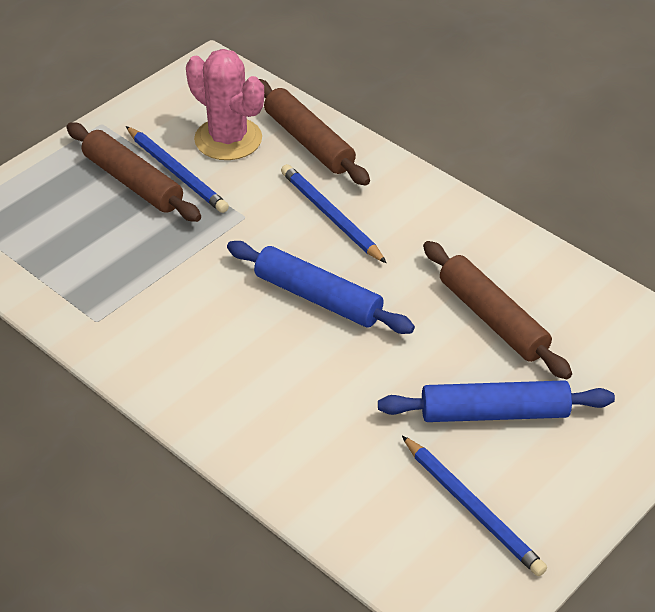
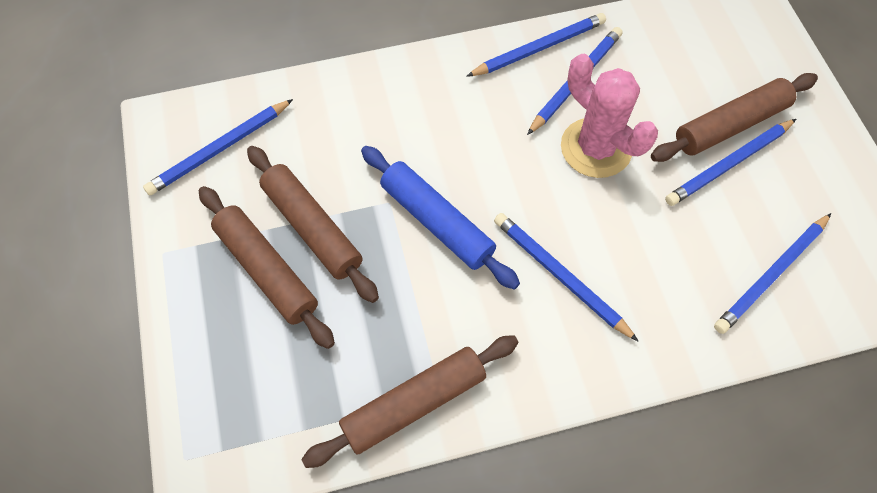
blue pencil: [126,126,229,213] [281,164,386,263] [402,436,547,576] = 3 -> [143,99,293,195] [466,13,606,77] [494,213,638,341] [527,27,622,135] [665,119,796,206] [714,213,831,334] = 6
blue rolling pin: [227,241,415,334] [378,380,615,422] = 2 -> [361,146,520,290] = 1
brown rolling pin: [66,122,201,222] [259,79,370,186] [423,241,572,379] = 3 -> [199,186,335,349] [247,146,379,303] [301,335,519,468] [651,73,818,162] = 4

